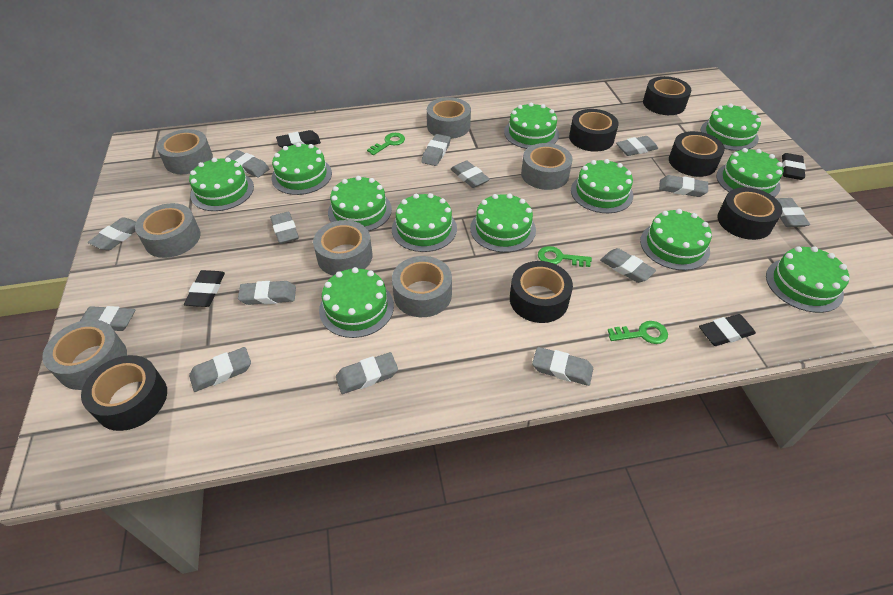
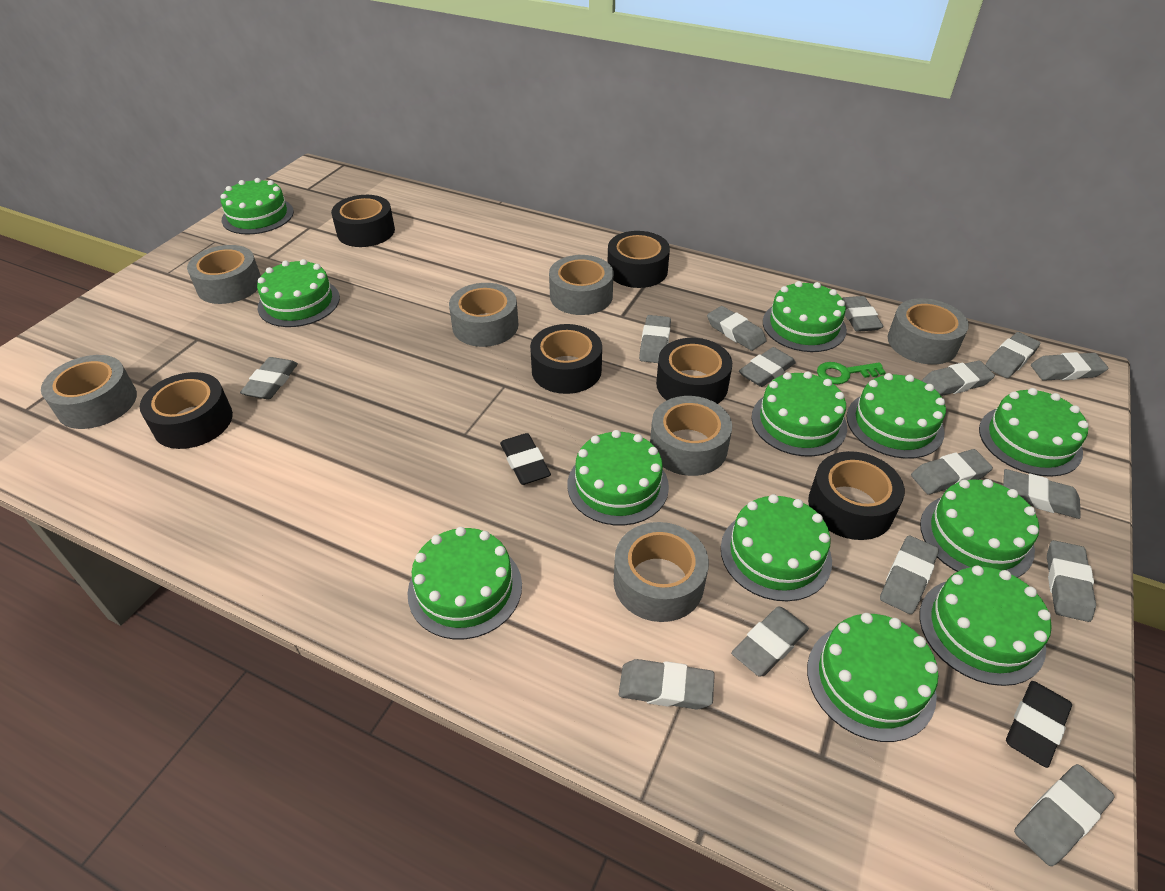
black eraser: [184,270,225,307] [276,130,321,148] [699,314,756,346] [782,153,806,180] = 4 -> [500,433,551,485] [1006,681,1072,768] = 2
green key: [367,133,405,155] [538,246,592,267] [608,321,668,344] = 3 -> [817,362,886,384] = 1
grey eraser: [79,306,135,331] [88,217,136,251] [189,347,251,392] [225,150,269,178] [238,281,296,305] [270,212,299,244] [336,352,398,394] [421,134,451,166] [451,160,490,188] [532,347,593,386] [600,248,656,283] [616,136,658,156] [659,175,708,197] [776,198,810,227] = 14 -> [240,357,298,399] [619,659,715,709] [639,315,671,363] [707,306,767,351] [731,607,809,677] [739,347,796,387] [842,296,884,332] [880,536,939,614] [911,449,993,494] [922,361,995,396] [985,332,1041,378] [1003,469,1081,519] [1014,764,1115,866] [1031,352,1108,381] [1047,540,1096,622] = 15

